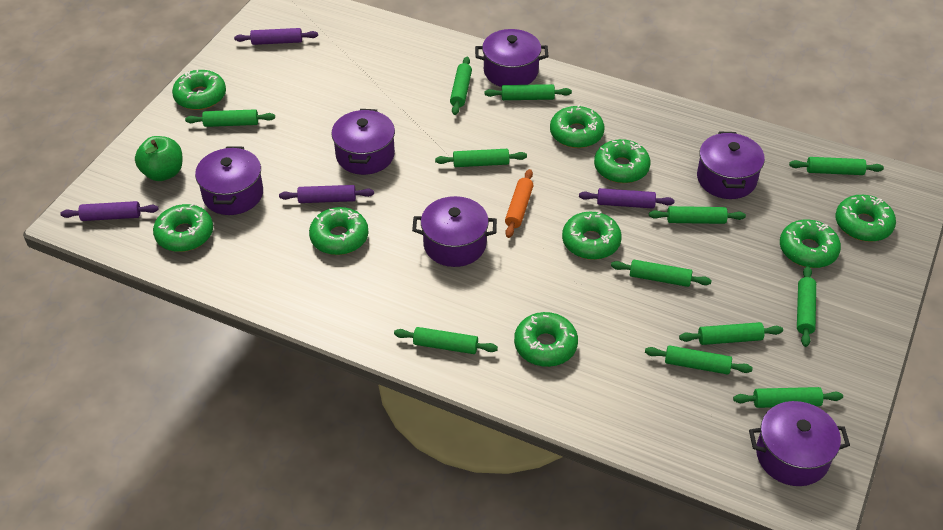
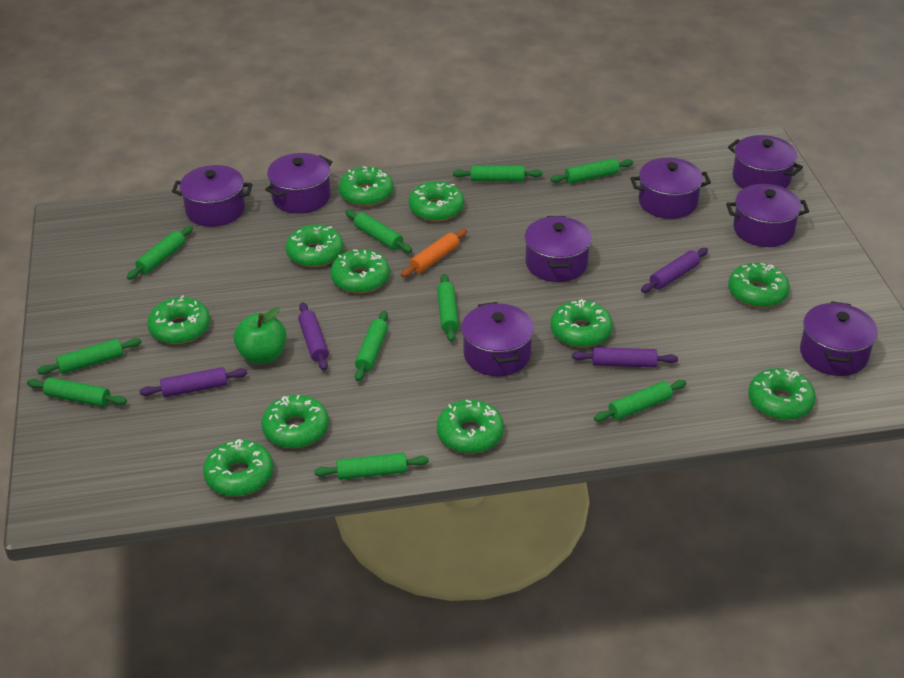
green donut: [153,204,213,252] [172,70,226,110] [309,207,368,255] [514,312,578,367] [550,104,605,148] [562,211,622,260] [594,139,650,183] [780,220,841,268] [835,195,896,242] = 9 -> [147,295,210,344] [203,439,274,496] [261,395,329,448] [285,225,344,267] [330,249,390,293] [339,166,393,206] [408,181,464,221] [437,400,504,453] [550,299,613,348] [728,263,790,308] [748,368,816,420] = 11
green rolling pin: [185,109,275,127] [394,327,498,354] [435,149,527,167] [450,57,472,115] [484,84,572,100] [611,260,712,287] [645,345,753,375] [649,206,746,224] [679,322,783,345] [733,387,843,408] [789,157,884,175] [797,266,816,347] = 12 -> [27,377,127,407] [37,338,142,375] [127,226,193,280] [314,453,429,480] [345,210,412,253] [355,311,388,381] [437,274,459,342] [453,165,542,181] [550,158,633,183] [594,380,686,422] = 10
purple pot: [195,146,263,215] [331,109,395,175] [412,196,497,267] [475,29,549,87] [697,132,765,199] [749,401,850,486] = 6 -> [172,165,253,227] [265,153,332,214] [461,302,534,376] [525,216,592,282] [631,158,711,219] [726,184,809,247] [728,135,803,189] [800,301,878,376] = 8

